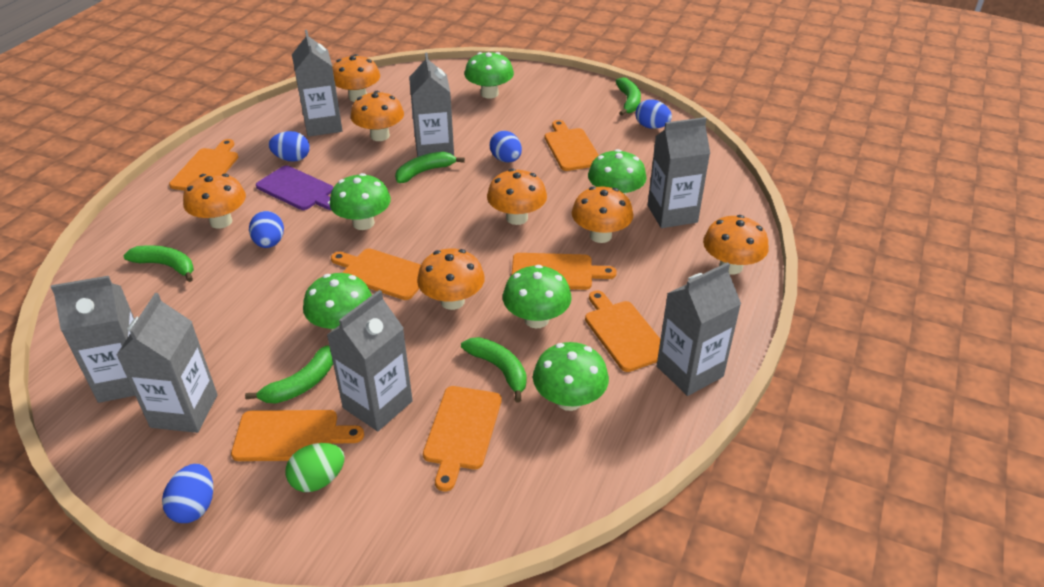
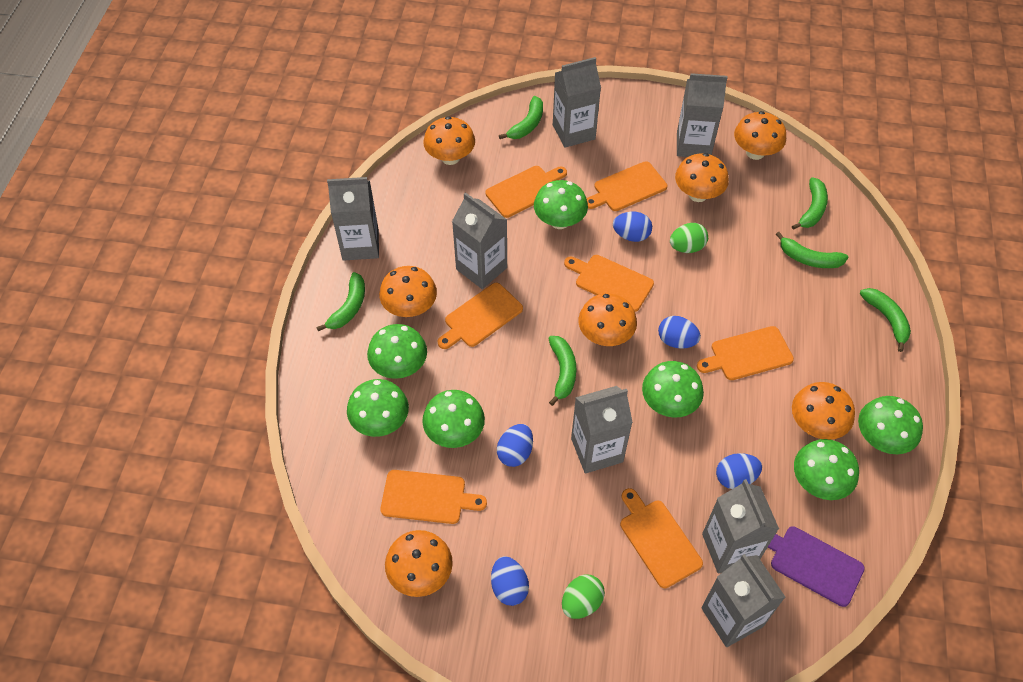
green banana: [123,246,194,282] [245,345,333,404] [395,152,465,183] [461,337,527,402] [616,77,641,115] = 5 -> [316,272,365,331] [499,96,543,139] [548,336,576,406] [776,232,849,268] [792,177,828,230] [860,288,911,352] = 6
green egg: [285,443,345,492] = 1 -> [562,574,605,619] [670,223,708,253] = 2
green mushroom: [303,273,372,331] [330,173,391,230] [464,52,514,99] [503,265,572,328] [533,342,609,411] [588,149,647,195] = 6 -> [347,379,409,437] [367,324,427,379] [422,390,485,448] [534,180,588,229] [642,361,704,417] [794,439,859,500] [858,396,923,454] = 7

